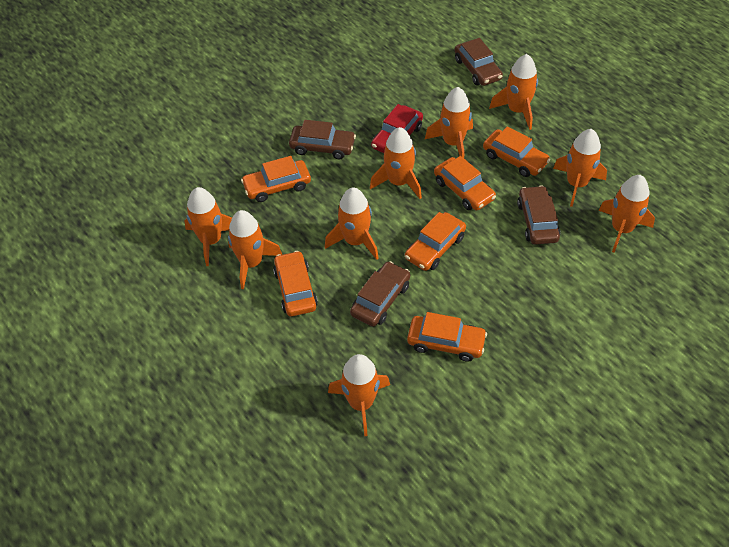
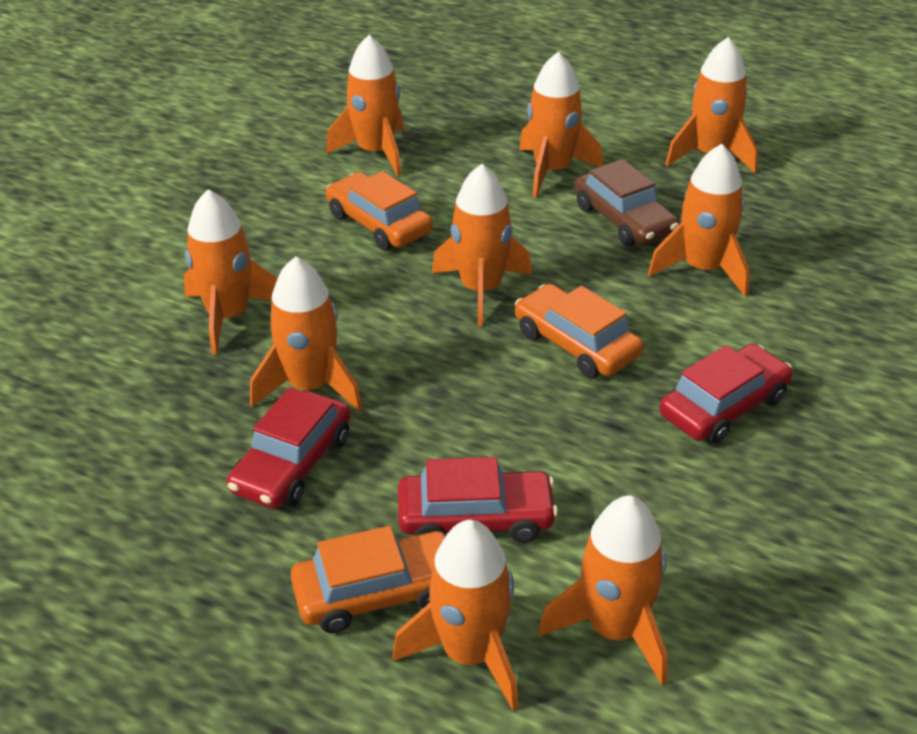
brown car: [289,120,356,159] [350,261,410,327] [455,38,503,86] [517,185,560,245] = 4 -> [575,159,679,247] = 1
orange car: [241,156,311,202] [273,251,318,317] [405,212,466,271] [407,312,487,362] [434,156,496,210] [483,126,550,177] = 6 -> [291,526,446,633] [326,171,433,250] [515,284,643,378] = 3
red car: [371,104,423,153] = 1 -> [227,387,351,509] [398,457,558,543] [659,344,792,444] = 3

